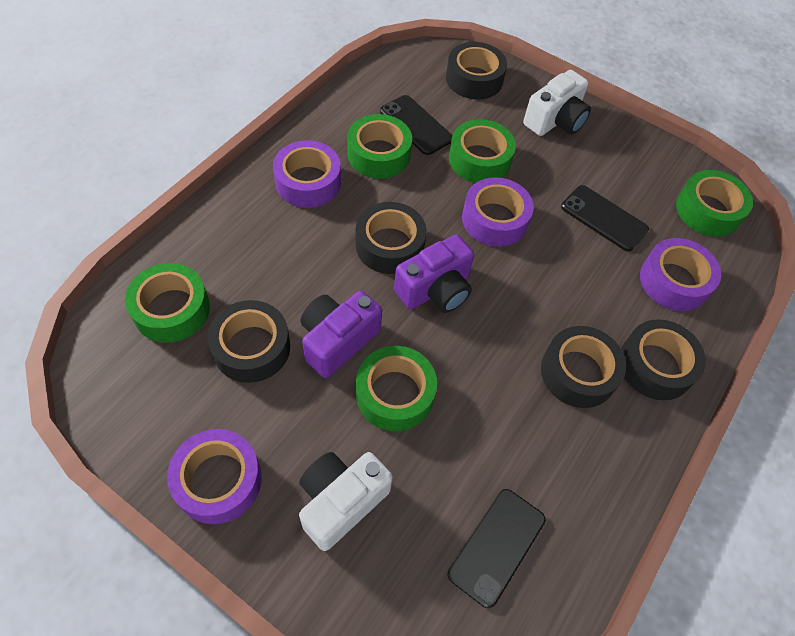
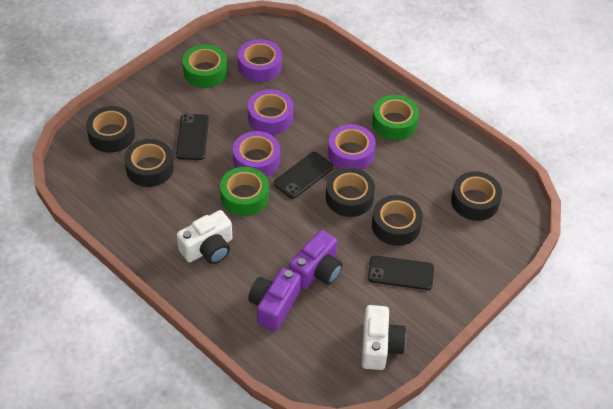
green tape: [125,263,210,343] [347,114,412,179] [356,346,437,431] [449,119,516,183] [676,170,753,237] = 5 -> [182,45,227,88] [220,167,269,216] [372,95,419,140] = 3

